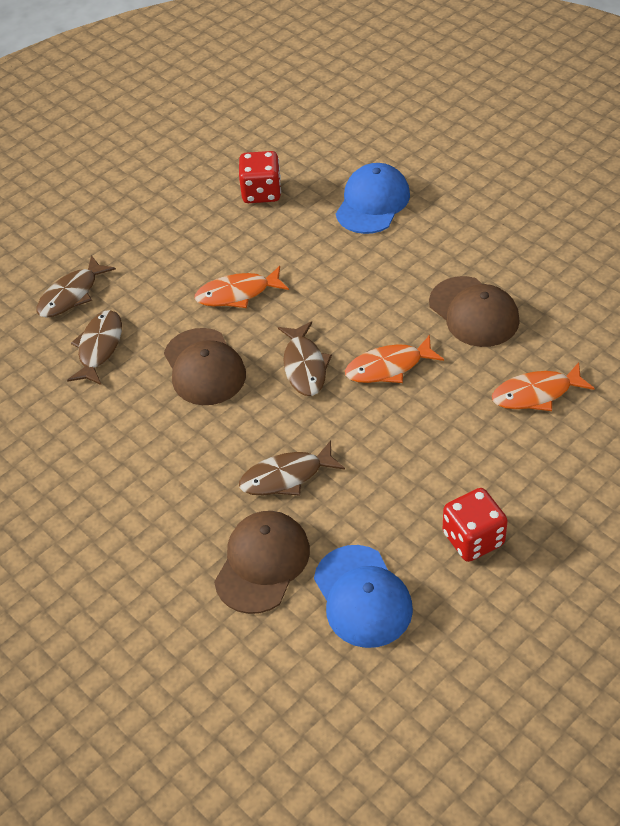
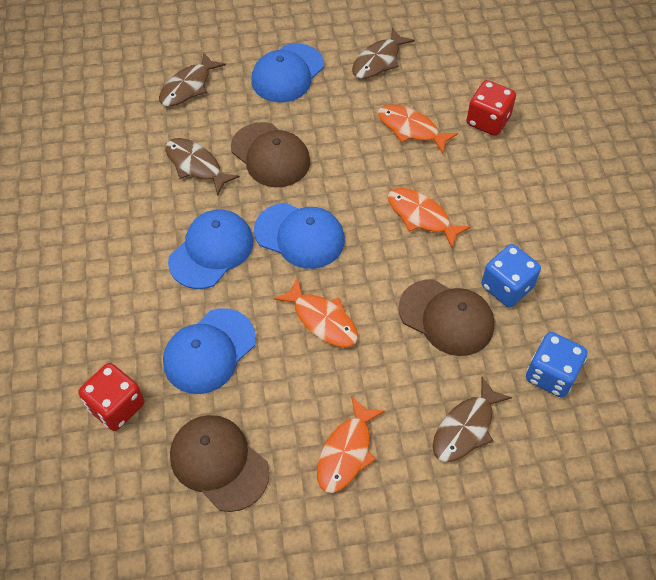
blue cap: [314,545,413,648] [336,163,410,234] = 2 -> [163,308,256,394] [168,210,253,289] [251,43,324,102] [254,203,345,269] = 4
blue dice: none = 0 -> [481,244,541,307] [526,332,587,398] = 2
orange fish: [194,266,289,308] [345,335,444,383] [492,362,595,411] = 3 -> [274,277,358,347] [317,396,385,493] [377,104,458,154] [388,188,471,248] = 4

